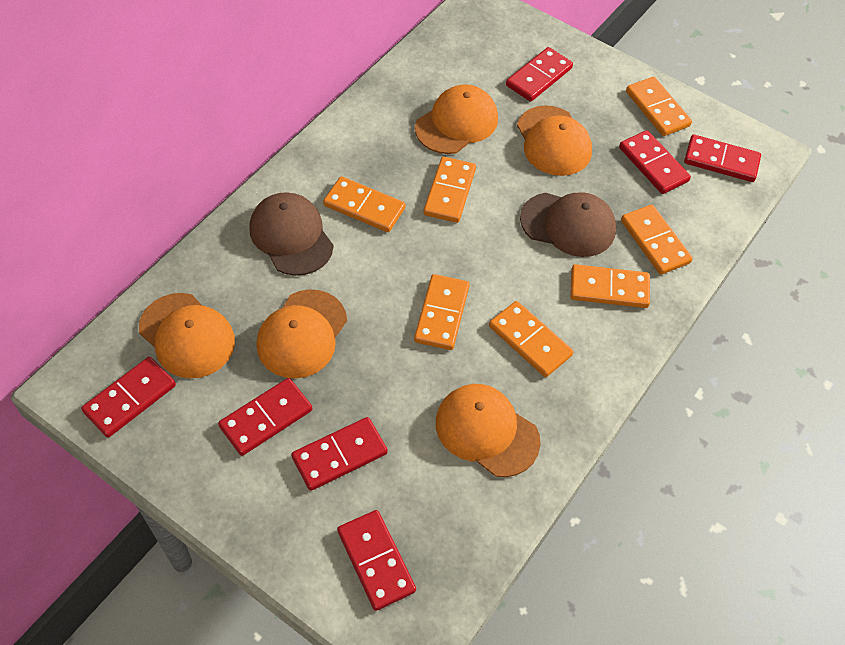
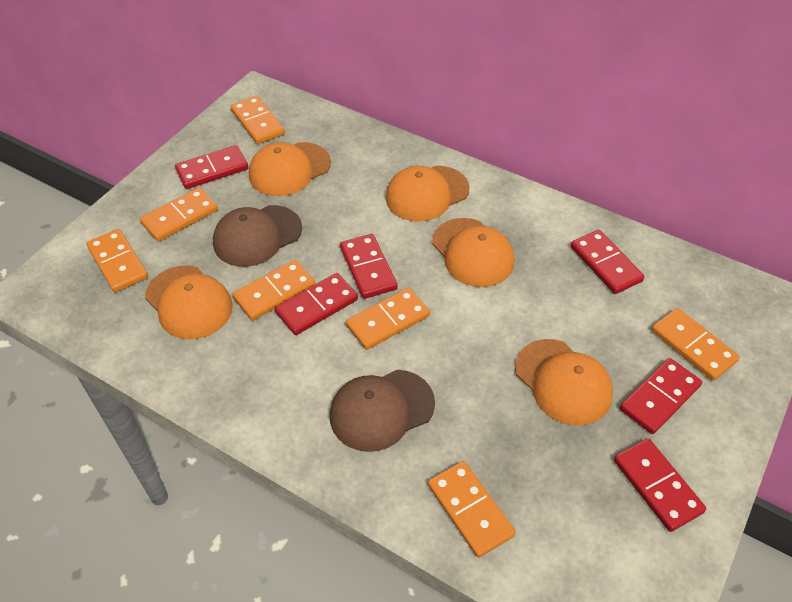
red domino: [81,357,176,438] [218,378,312,456] [291,417,388,491] [337,510,416,611] [506,47,573,102] [619,130,691,194] [684,134,761,182] = 7 -> [175,145,249,189] [275,273,358,335] [340,234,398,299] [571,230,644,294] [614,438,706,532] [620,358,702,434] = 6

